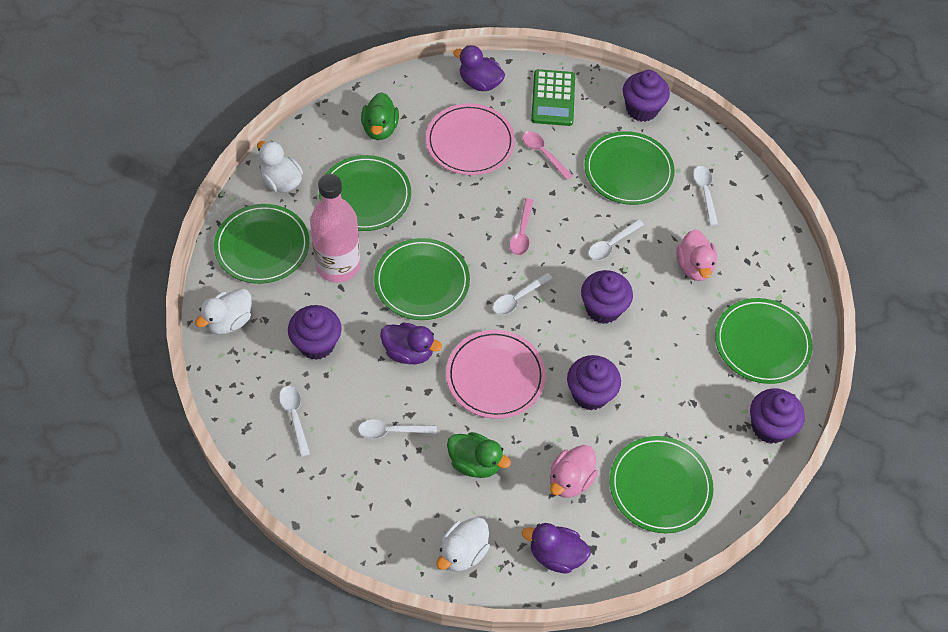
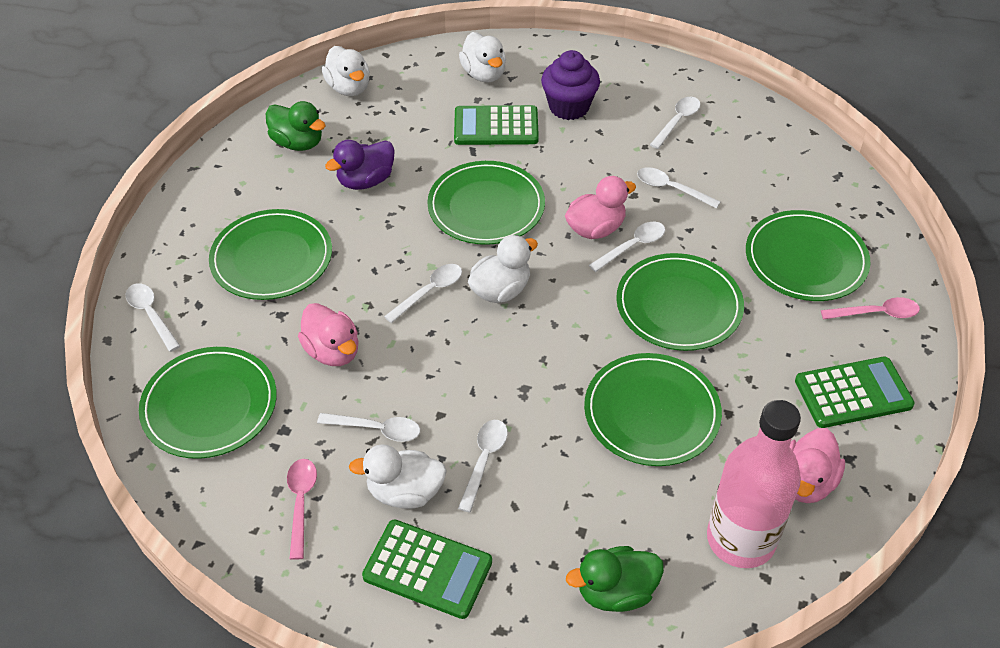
green calculator: [531,69,575,126] = 1 -> [362,520,492,619] [454,105,539,145] [795,357,915,428] = 3
pink duck: [550,445,598,498] [676,229,717,281] = 2 -> [298,303,358,366] [565,176,636,239] [790,428,845,503] = 3
pink plate: [426,103,515,175] [446,330,546,419] = 2 -> none = 0
purple cupcake: [288,305,342,360] [567,355,621,410] [581,270,633,324] [623,70,670,122] [750,388,805,444] = 5 -> [541,50,600,120] = 1
purple duck: [380,322,442,364] [453,45,505,91] [522,523,591,573] = 3 -> [325,140,395,190] = 1
white duck: [195,288,252,335] [257,141,303,192] [436,517,490,572] = 3 -> [322,46,370,96] [349,444,447,509] [459,32,506,83] [468,235,538,303] = 4
white spoon: [279,386,310,457] [358,419,437,439] [493,273,553,315] [588,219,644,260] [693,166,718,225] = 5 -> [126,283,180,352] [317,413,420,442] [384,264,462,323] [458,420,508,512] [589,222,665,272] [637,167,720,209] [650,97,700,149] = 7

